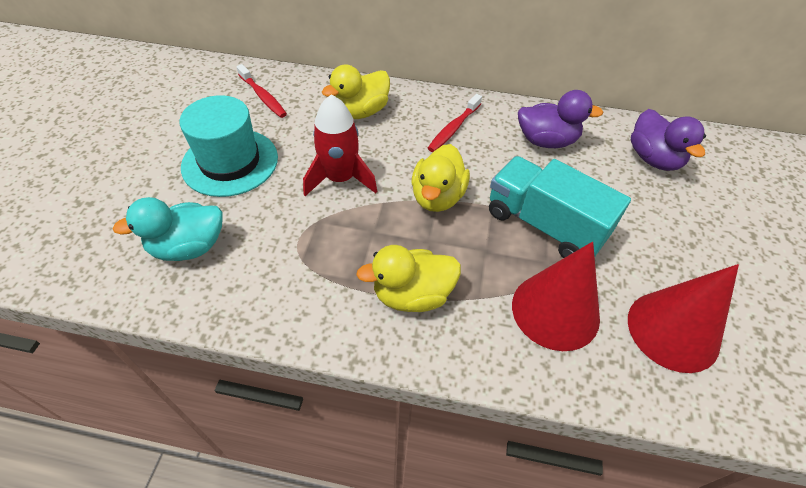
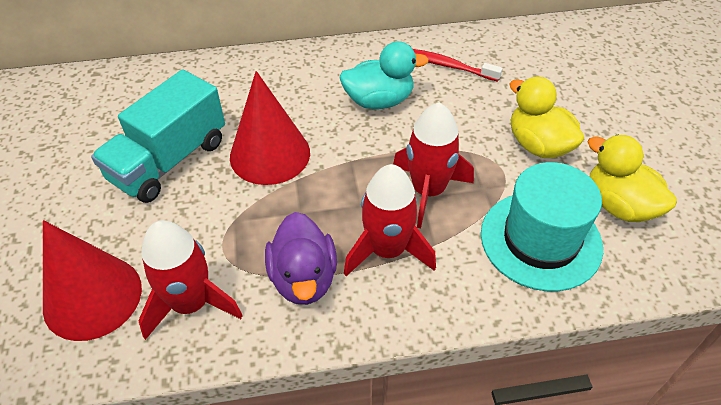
purple duck: [518,90,603,148] [631,109,706,171] = 2 -> [265,212,337,305] = 1
red rocket: [303,95,377,196] = 1 -> [138,220,243,340] [344,164,436,276] [393,103,474,228] = 3
red toothbrush: [236,64,287,118] [428,94,482,152] = 2 -> [413,49,502,82] = 1
yellow duck: [322,64,390,119] [356,245,461,312] [411,144,470,212] = 3 -> [510,76,584,158] [588,135,677,222] = 2

